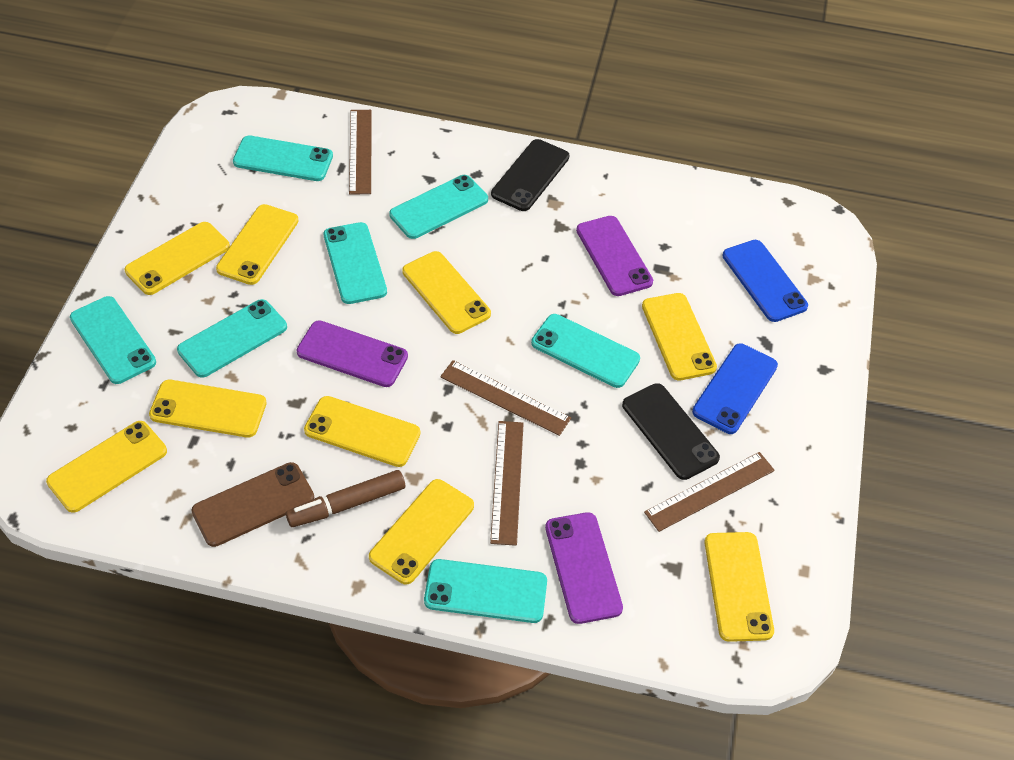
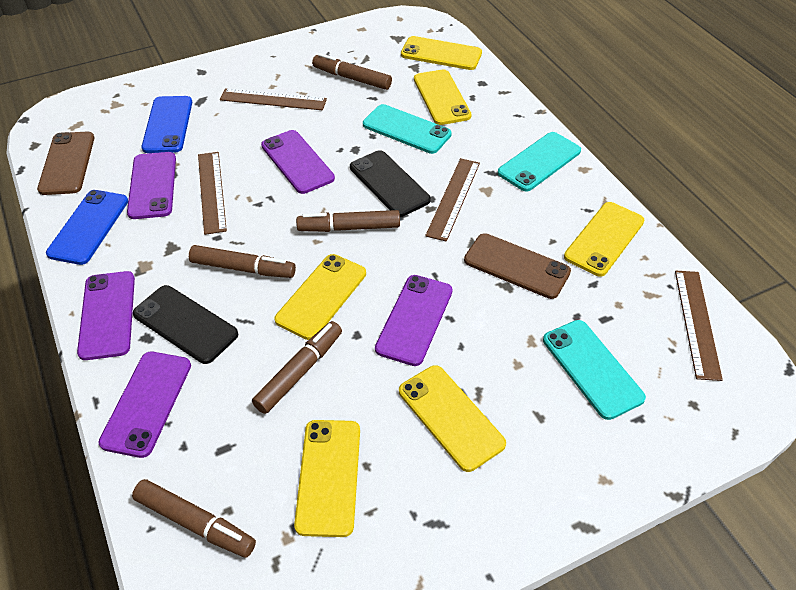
brown marker: [286,470,405,527] = 1 -> [132,479,256,558] [189,245,296,278] [252,321,342,414] [296,210,400,232] [312,53,392,90] = 5
brown phone: [192,462,314,547] = 1 -> [37,132,94,195] [464,233,571,299] = 2
purple phone: [297,320,408,387] [545,512,623,624] [576,216,653,296] = 3 -> [77,271,135,360] [99,352,191,458] [127,152,176,219] [261,130,335,194] [375,275,453,366] = 5
turquoise phone: [70,296,156,384] [177,299,287,378] [233,135,333,181] [324,222,387,304] [389,175,488,239] [424,559,547,623] [531,314,640,388] = 7 -> [363,104,452,154] [498,132,581,192] [543,320,646,420] = 3
yellow phone: [46,421,167,513] [125,222,230,295] [149,380,267,437] [216,204,299,285] [304,396,421,467] [369,479,474,584] [402,251,491,334] [642,293,717,380] [705,532,774,642] = 9 -> [275,254,366,340] [294,420,360,537] [399,365,506,472] [401,36,482,70] [414,69,472,125] [564,202,644,277] = 6

